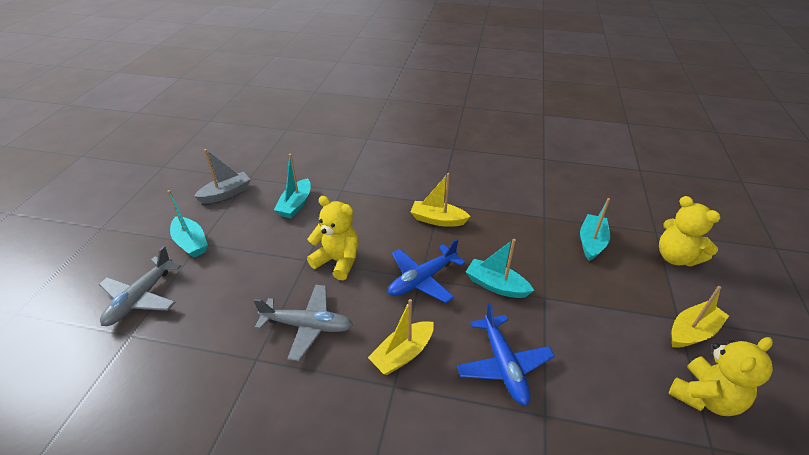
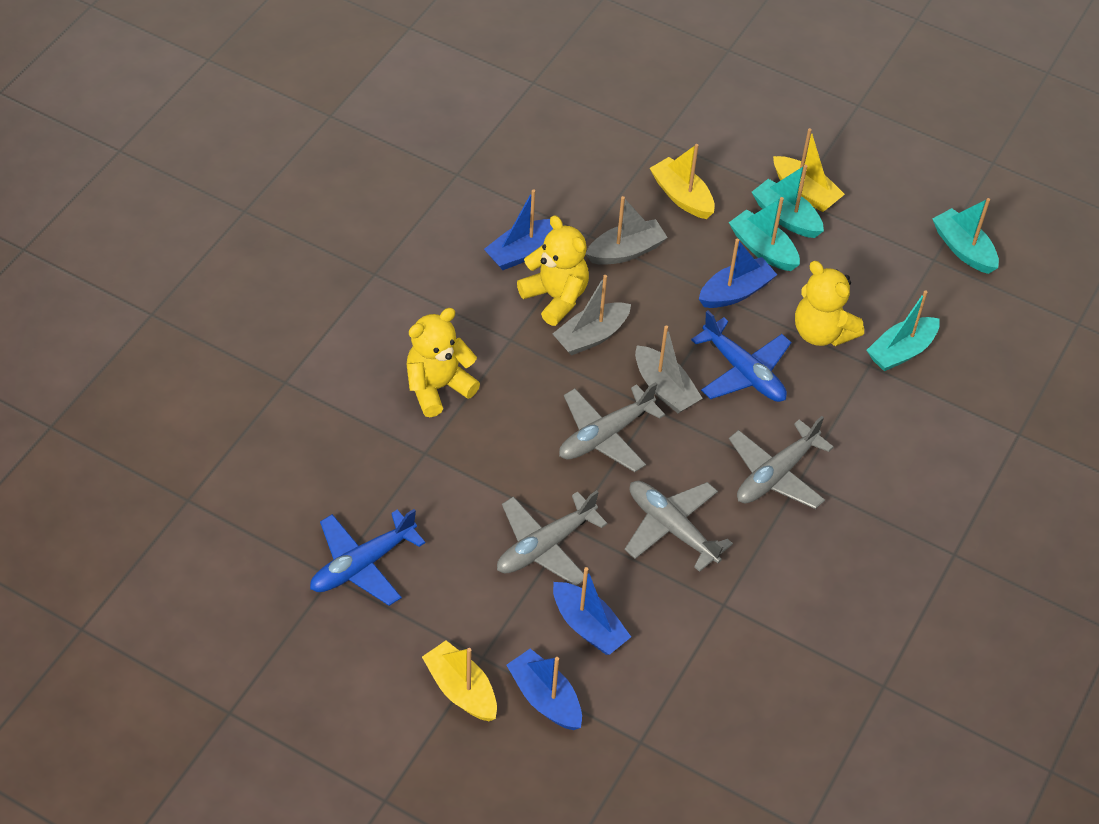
blue boat: none = 0 -> [484,189,553,270] [506,649,582,730] [553,567,631,655] [699,239,777,308] = 4
grey boat: [194,149,251,203] = 1 -> [553,275,631,356] [586,196,668,265] [635,325,703,413] = 3
grey plane: [99,246,181,326] [254,285,353,361] = 2 -> [497,490,607,586] [559,382,665,472] [625,481,733,572] [729,416,834,509] = 4

